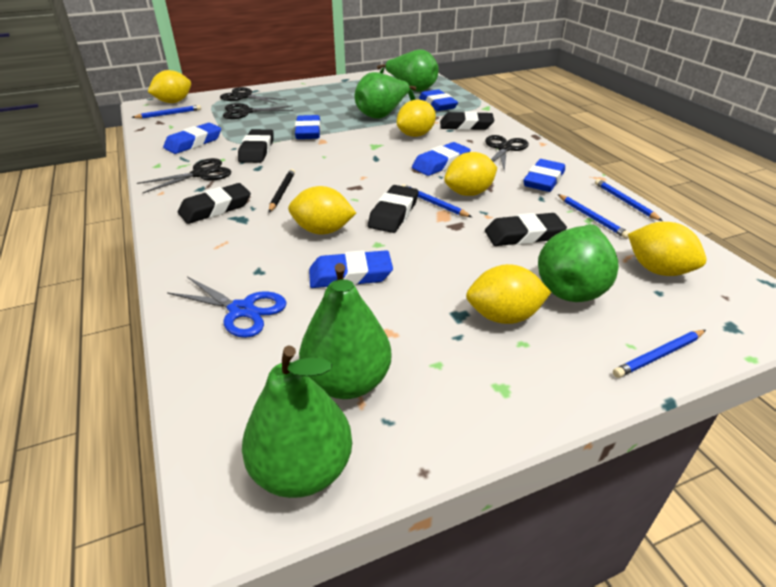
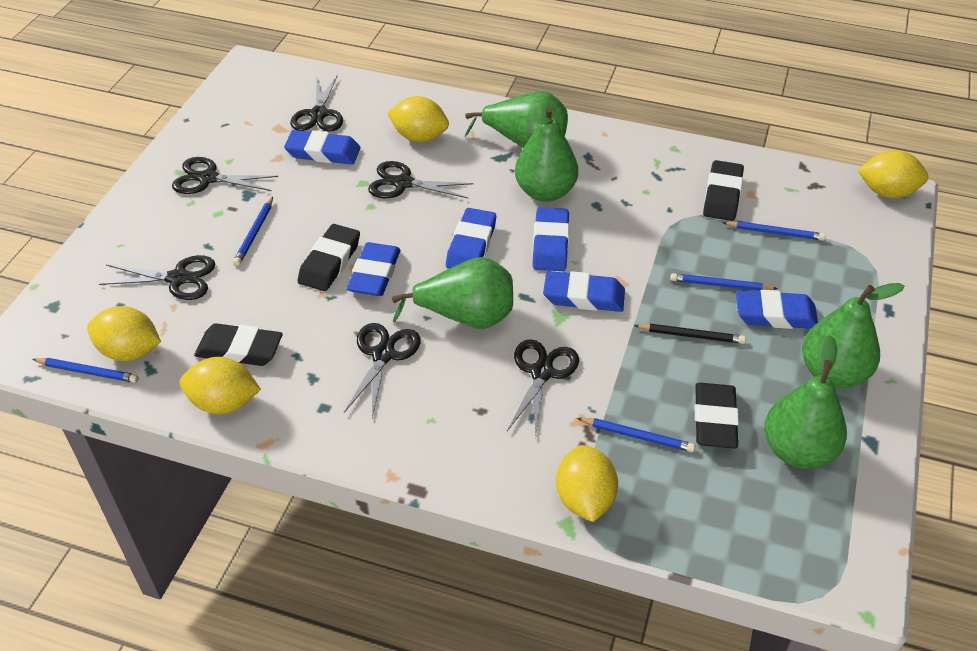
black eraser: [178,183,251,224] [238,129,274,163] [368,185,418,233] [440,111,494,130] [485,213,567,246] = 5 -> [194,323,283,366] [298,224,360,291] [695,383,739,449] [703,160,744,221] = 4
black scissors: [137,158,232,193] [220,87,286,104] [223,103,293,119] [485,135,529,172] = 4 -> [99,255,215,300] [172,157,278,194] [290,75,343,131] [344,323,421,418] [368,161,474,199] [507,339,579,435] = 6
blue scissors: [167,276,287,338] = 1 -> none = 0
yellow lemon: [148,70,191,103] [288,186,356,235] [397,100,436,137] [444,152,497,196] [466,264,551,324] [628,222,707,276] = 6 -> [87,306,161,361] [179,357,261,414] [387,96,449,142] [556,445,618,522] [857,150,929,198] = 5

